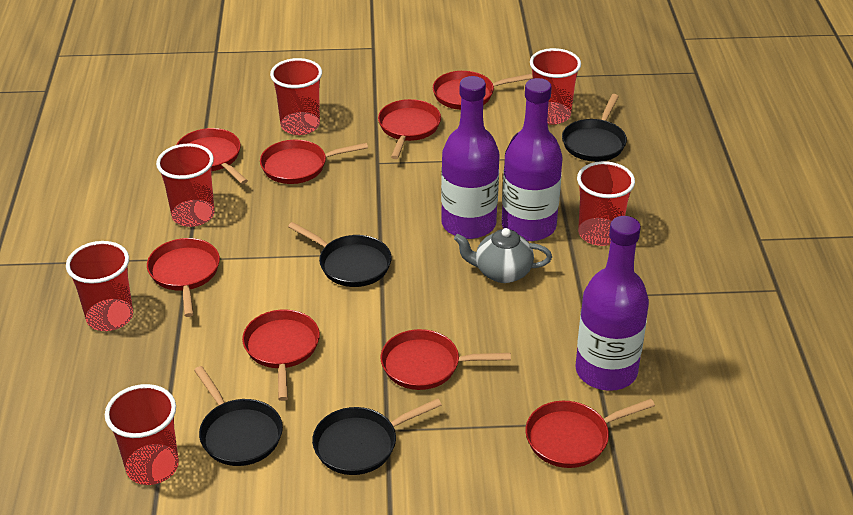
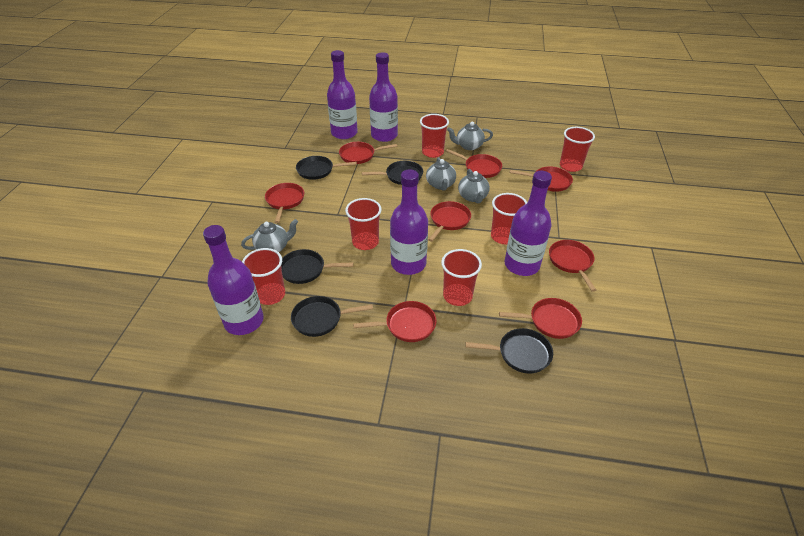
black pan: [194,366,283,466] [288,222,391,287] [312,398,442,475] [562,94,627,162] = 4 -> [281,249,354,284] [291,296,373,337] [296,156,357,180] [362,161,423,185] [465,328,553,373] = 5
grey teapot: [454,228,552,283] = 1 -> [241,219,298,252] [426,157,456,191] [447,122,493,150] [458,169,490,203] = 4
purple bottle: [441,76,499,239] [502,78,562,241] [575,216,649,391] = 3 -> [203,225,264,335] [327,50,358,139] [369,52,398,142] [390,169,428,275] [505,171,552,276] = 5

